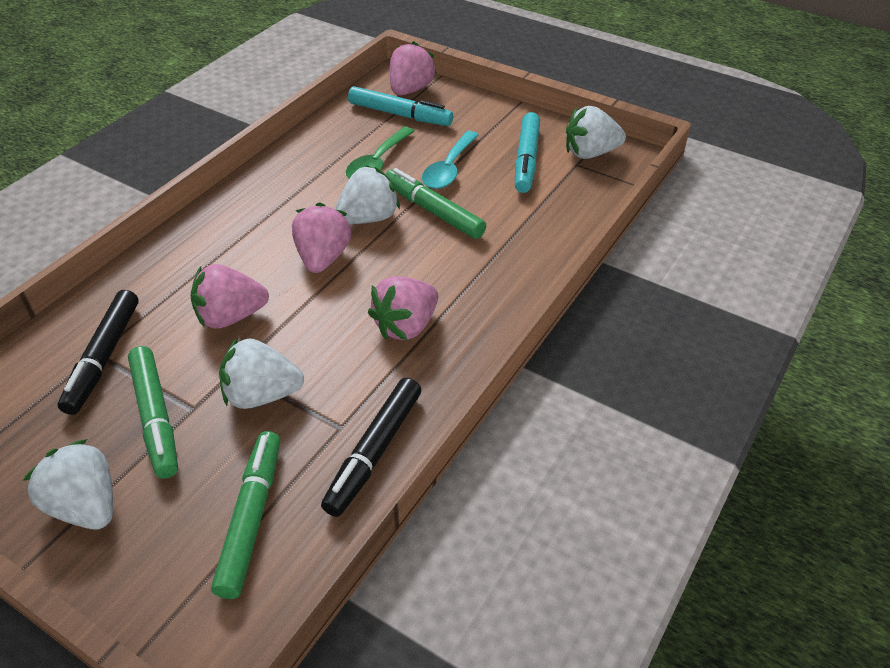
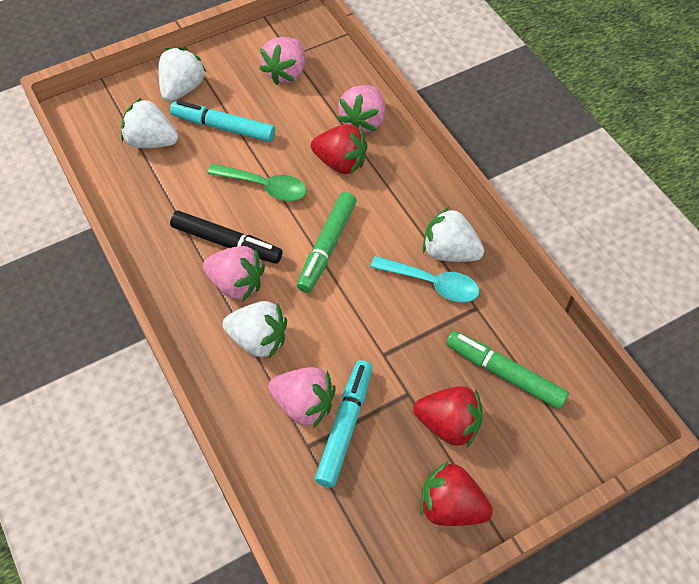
black marker: [58,290,139,415] [321,378,421,517] = 2 -> [170,211,283,264] = 1
green marker: [128,346,178,479] [211,431,280,599] [386,168,486,239] = 3 -> [297,192,356,293] [446,331,569,410] = 2
red strawberry: none = 0 -> [311,124,368,175] [413,386,483,447] [420,461,493,526] = 3

